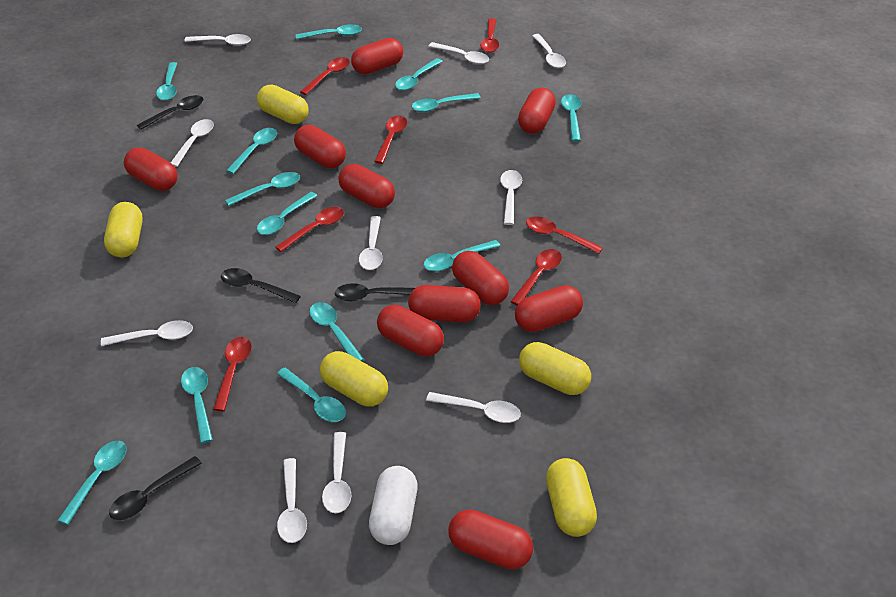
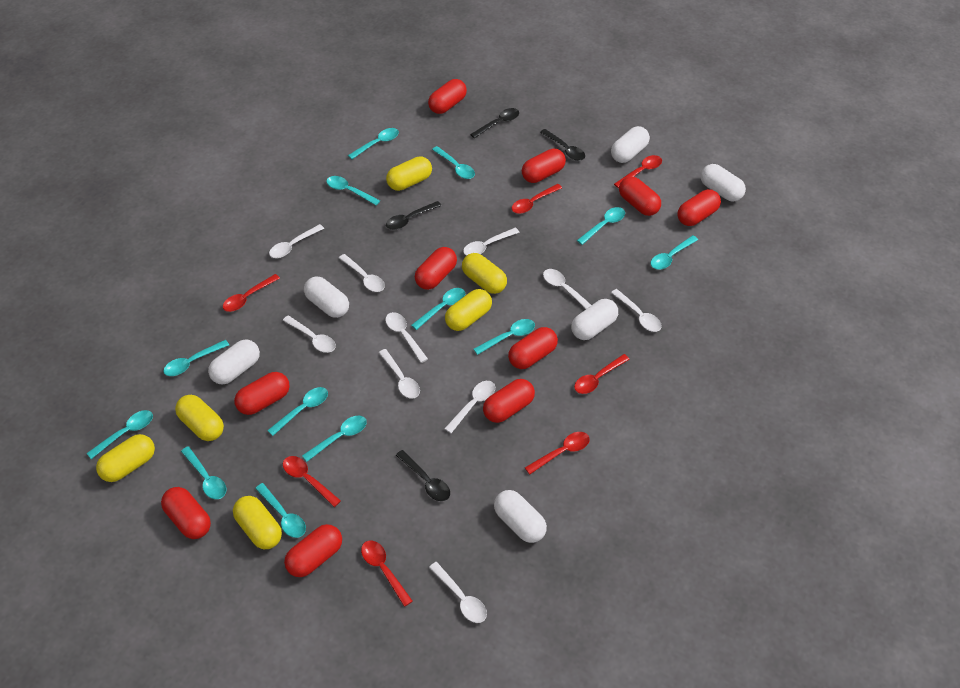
white capsule: [369,466,418,545] = 1 -> [208,339,260,385] [304,276,349,318] [494,490,547,543] [571,299,618,340] [611,126,650,163] [701,164,746,202] = 6
yellow capsule: [104,202,143,258] [257,85,309,124] [320,351,388,406] [519,342,591,395] [546,458,597,537] = 5 -> [96,434,155,482] [175,395,224,441] [233,496,282,549] [386,156,432,191] [445,289,492,331] [462,253,507,294] = 6

